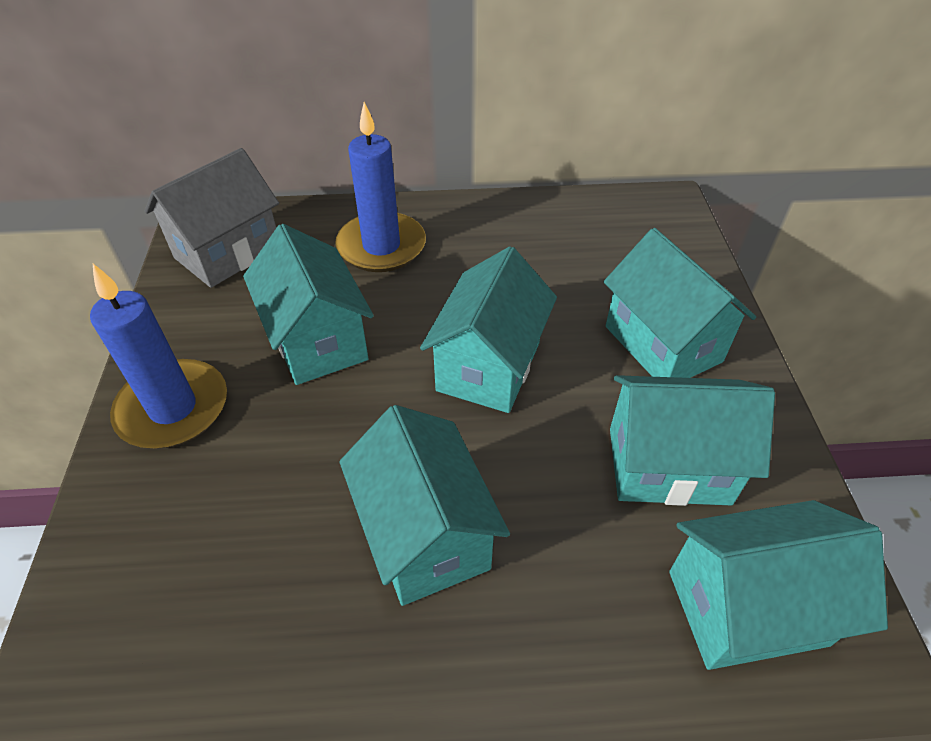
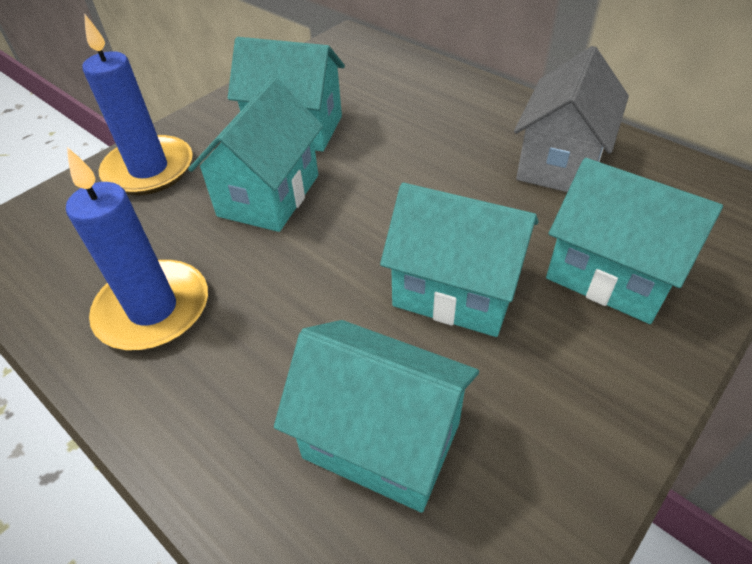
turquoise house: [243,224,374,385] [339,405,510,606] [420,246,557,413] [604,228,756,378] [610,375,775,506] [669,500,888,670] = 6 -> [188,77,323,232] [228,37,345,152] [274,320,479,513] [380,183,538,337] [546,158,723,324] = 5

